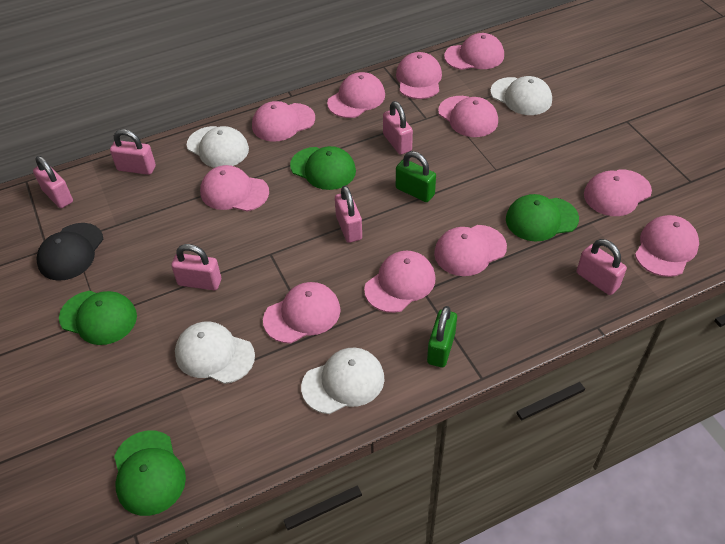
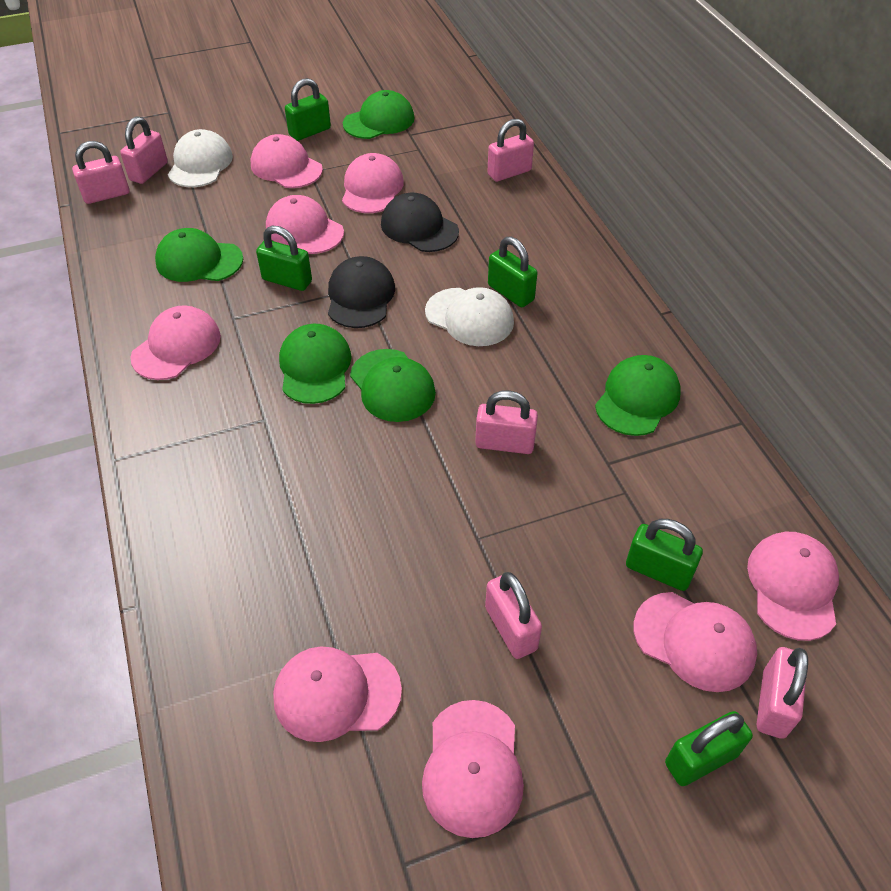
black cap: [37,223,103,281] = 1 -> [328,256,395,328] [381,193,459,252] = 2
green cap: [59,291,137,345] [114,430,186,516] [290,146,356,190] [506,194,579,242] = 4 -> [155,228,243,282] [279,324,352,404] [343,90,414,139] [350,349,436,422] [595,355,681,436] = 5
green padlock: [396,151,436,202] [427,306,457,367] = 2 -> [256,226,312,291] [285,78,331,141] [488,236,537,307] [626,519,703,591] [665,711,753,786] = 5
pink cap: [200,165,269,212] [252,101,315,142] [263,282,341,343] [327,72,385,118] [364,251,435,313] [396,52,442,99] [434,225,507,276] [438,96,498,137] [444,33,504,70] [584,169,652,216] [635,215,699,277] = 11 -> [130,305,221,380] [251,134,323,188] [266,195,344,254] [273,647,402,742] [342,153,404,213] [422,700,524,838] [634,592,757,692] [747,532,839,641] = 8
white cap: [175,322,255,384] [187,126,249,168] [301,348,384,414] [490,76,552,115] = 4 -> [168,129,233,187] [425,287,514,346] = 2

